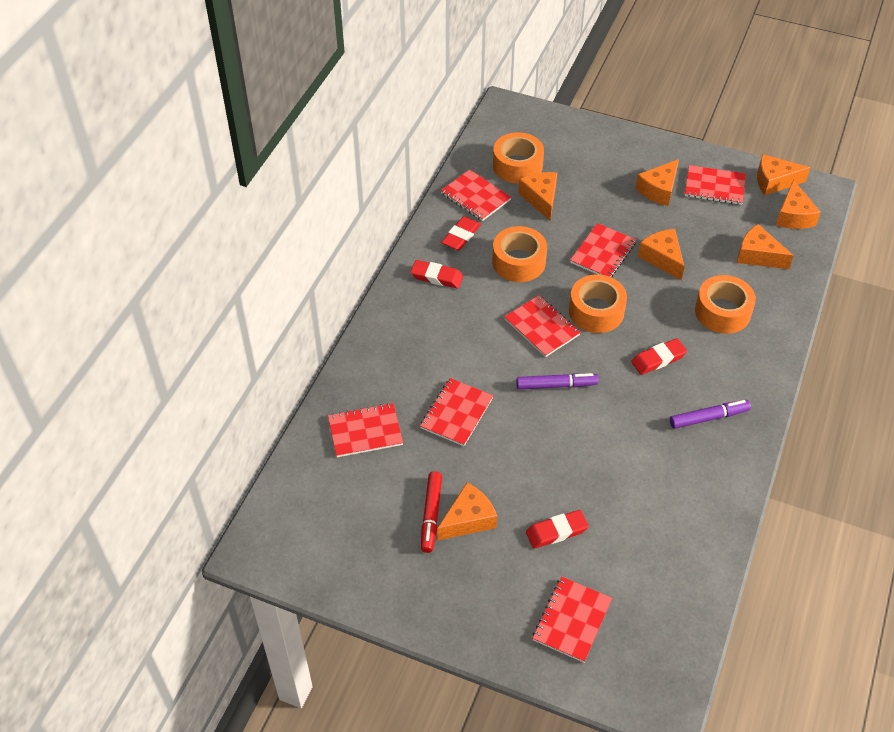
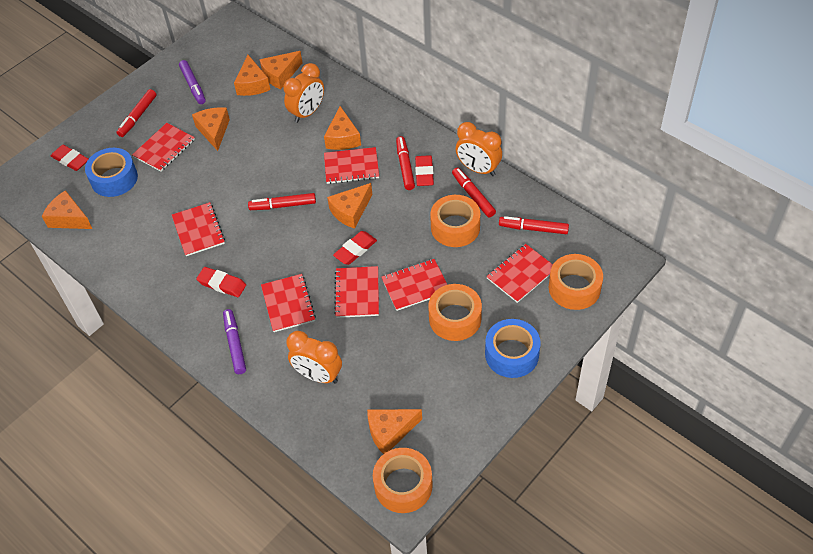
blue tape: none = 0 -> [85,148,138,197] [485,319,541,378] = 2
orange clock: none = 0 -> [283,63,324,123] [287,331,342,384] [456,122,502,176] = 3
red marker: [421,471,442,553] = 1 -> [117,89,156,137] [248,193,316,210] [396,136,415,190] [452,168,496,217] [499,216,569,234] = 5

